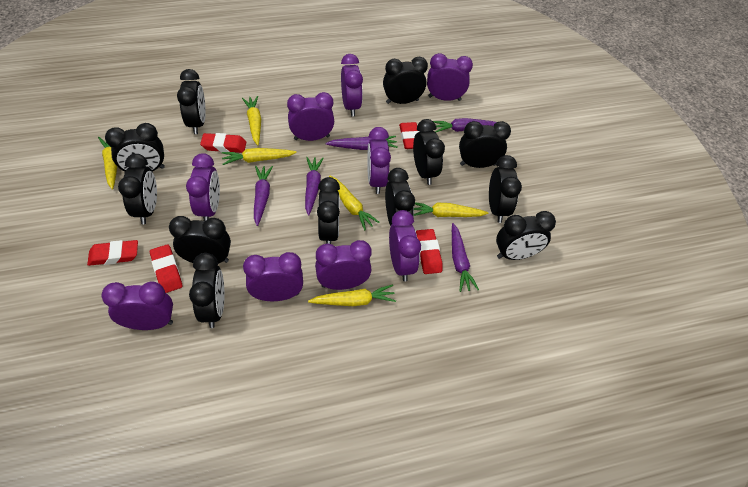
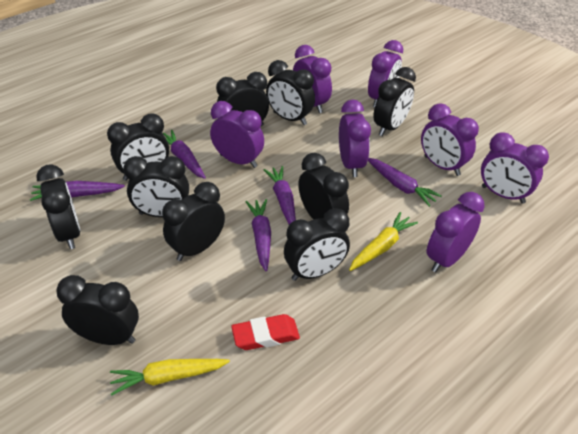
black clock: [105,123,165,173] [118,154,157,224] [169,216,231,264] [177,69,206,134] [189,253,225,328] [317,177,340,244] [383,57,428,104] [385,168,415,226] [413,119,445,185] [459,121,511,168] [489,155,522,223] [496,211,556,260] = 12 -> [36,164,81,249] [56,275,139,345] [107,114,169,181] [123,156,189,217] [162,182,225,261] [216,72,269,126] [266,60,315,125] [284,208,350,281] [298,153,349,220] [373,67,416,136] = 10
purple clock: [101,281,173,330] [186,153,220,221] [243,252,303,301] [287,92,334,141] [315,240,371,290] [341,54,363,117] [367,127,391,194] [389,210,421,281] [427,53,473,101] = 9 -> [210,101,264,168] [293,45,332,113] [339,100,371,177] [368,40,403,107] [421,103,479,176] [427,192,485,272] [481,132,549,204] = 7
red eraser: [87,240,138,266] [150,244,182,293] [200,133,247,153] [399,122,420,149] [416,229,443,274] = 5 -> [231,314,300,350] = 1
yellow carrot: [98,137,117,189] [222,148,297,165] [242,96,261,146] [308,284,396,306] [329,176,380,231] [414,202,489,217] = 6 -> [110,359,230,396] [349,212,418,271] = 2

